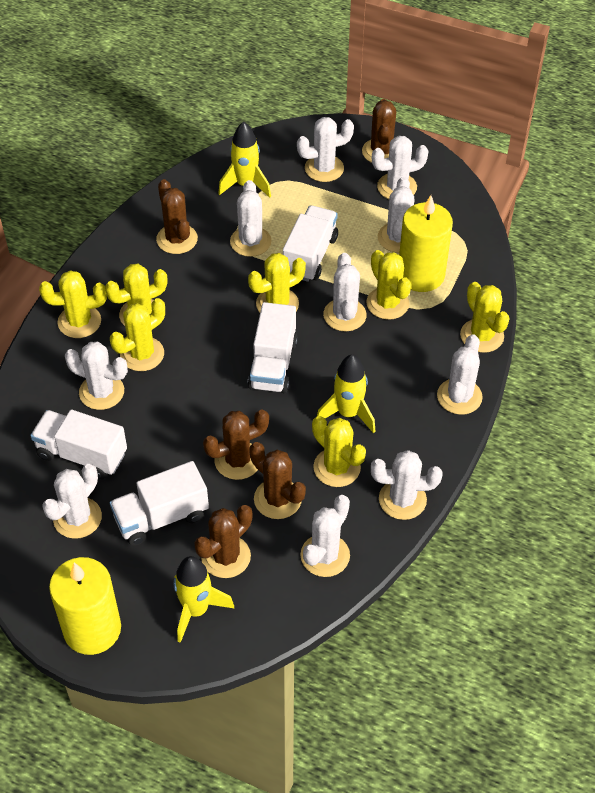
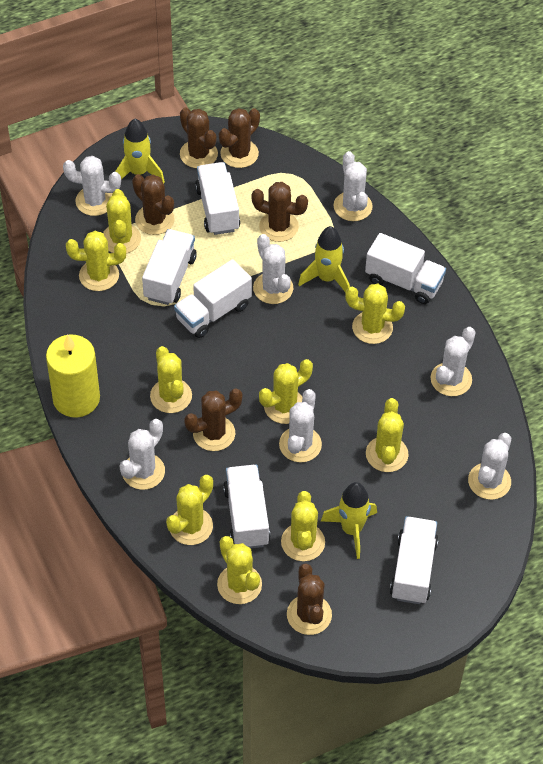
brown cactus: [156,179,198,254] [194,505,253,578] [203,409,269,480] [249,442,306,519] [362,99,396,163] = 5 -> [132,174,174,235] [180,108,218,168] [184,388,242,451] [219,108,260,168] [251,182,308,242] [287,563,332,635] = 6
white cactus: [42,464,102,539] [65,342,128,410] [230,180,272,257] [297,117,354,182] [300,495,350,577] [323,253,367,331] [371,450,443,520] [372,136,429,199] [378,177,415,253] [437,334,483,415] = 10 -> [63,156,121,216] [119,419,165,490] [253,234,293,304] [279,389,322,462] [334,151,373,221] [431,327,476,396] [468,433,511,500] = 7
white truck: [30,410,127,479] [110,461,209,546] [248,302,298,393] [283,205,338,282] = 4 -> [142,229,197,305] [174,259,252,338] [195,162,240,235] [223,465,270,548] [365,233,446,304] [390,516,438,604] = 6
yellow cactus: [39,270,107,338] [105,264,167,326] [110,298,165,371] [248,253,306,313] [312,416,366,487] [366,250,411,320] [460,282,510,353] = 7 -> [66,231,126,291] [103,189,141,254] [150,346,192,413] [166,475,213,545] [217,536,262,604] [259,359,313,424] [281,491,325,561] [345,284,405,344] [366,398,409,472] = 9
yellow candle: [49,557,121,655] [399,195,453,292] = 2 -> [46,334,100,418] = 1

